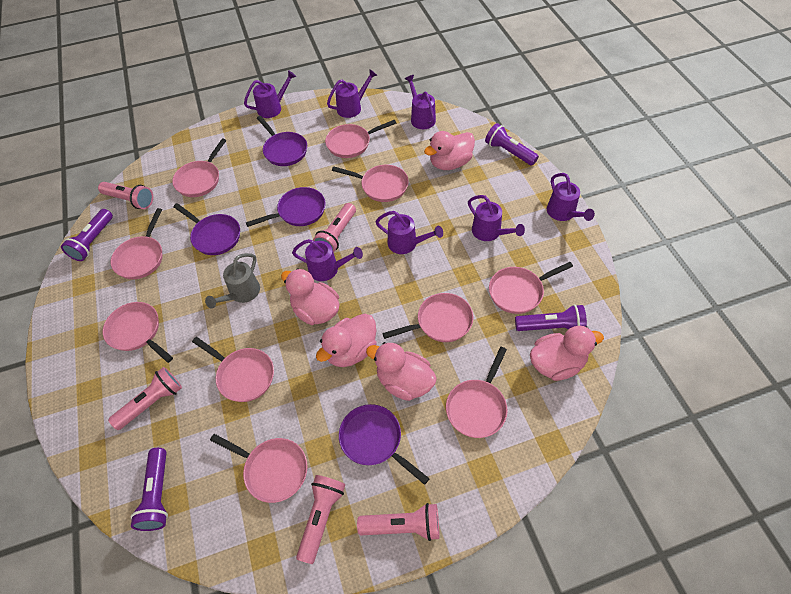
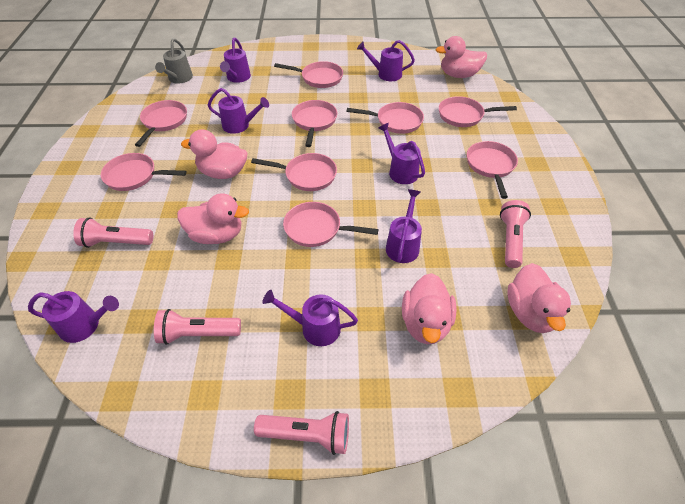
pink flashlight: [98,182,153,209] [108,367,182,430] [296,475,345,564] [313,203,356,253] [357,503,439,541] = 5 -> [73,217,153,248] [154,309,241,345] [254,411,349,455] [500,200,531,268] = 4
pink pan: [103,302,173,363] [111,208,163,279] [172,138,227,197] [192,337,274,402] [210,434,308,503] [325,120,396,158] [332,165,409,202] [382,293,473,342] [446,347,508,438] [489,262,573,314] = 10 -> [101,153,186,191] [135,100,187,147] [251,153,337,191] [274,61,343,88] [283,202,379,247] [292,100,337,147] [346,102,424,134] [439,96,517,127] [467,141,518,199] = 9
purple flashlight: [61,209,113,261] [131,448,168,531] [485,123,539,166] [515,304,587,331] = 4 -> none = 0
purple pan: [173,203,240,255] [246,187,325,227] [257,116,307,166] [339,404,430,485] = 4 -> none = 0

